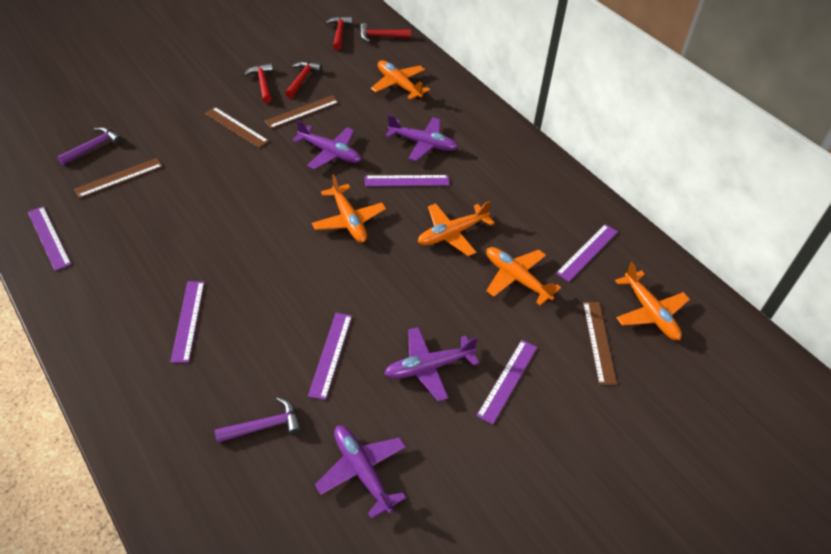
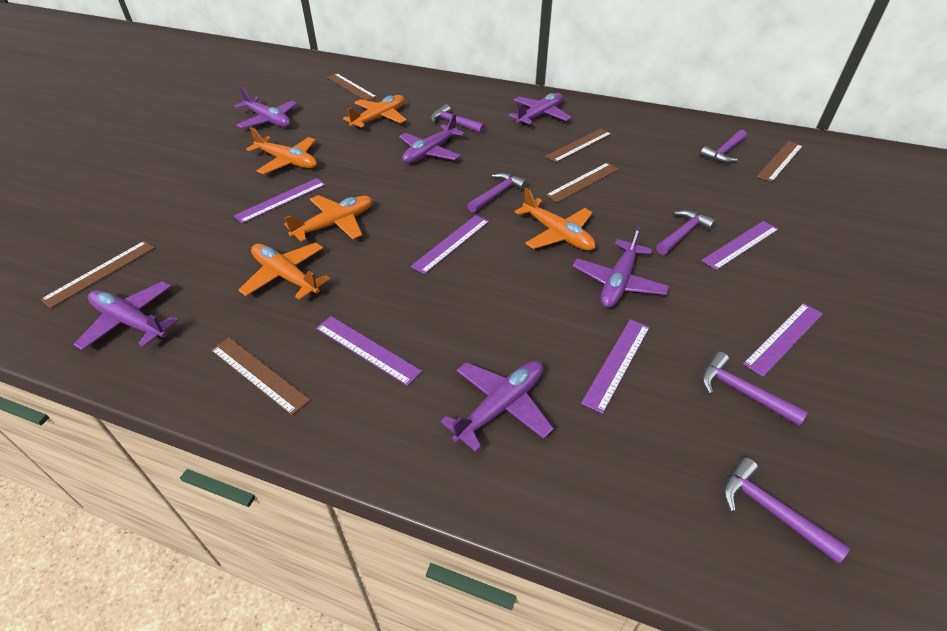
brown ruler: [74,158,163,198] [204,107,269,148] [265,95,339,129] [583,302,617,385] = 4 -> [40,241,155,308] [211,338,310,415] [327,74,377,101] [545,128,612,163] [546,163,619,203] [757,141,803,182] = 6
purple hammer: [57,127,122,165] [215,397,302,443] = 2 -> [431,104,486,134] [467,173,528,213] [656,210,716,255] [700,130,747,163] [702,352,808,426] [723,457,850,563] = 6
purple plane: [292,120,361,169] [315,425,406,519] [384,327,479,401] [385,115,458,161] = 4 -> [73,281,179,351] [234,87,298,128] [399,113,465,163] [441,361,554,452] [509,93,571,126] [573,227,670,308] = 6
red hammer: [244,63,273,103] [285,61,322,98] [325,16,353,50] [360,23,411,42] = 4 -> none = 0

